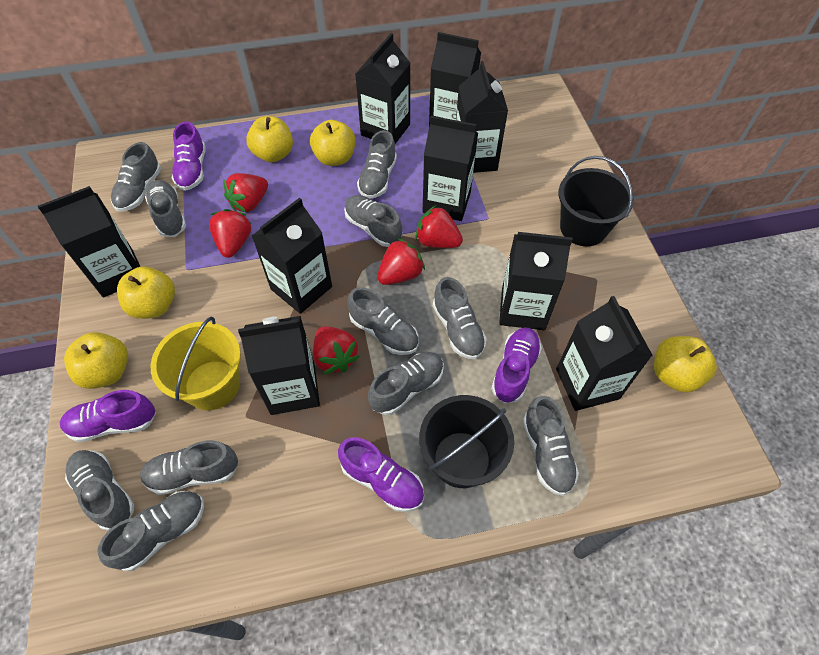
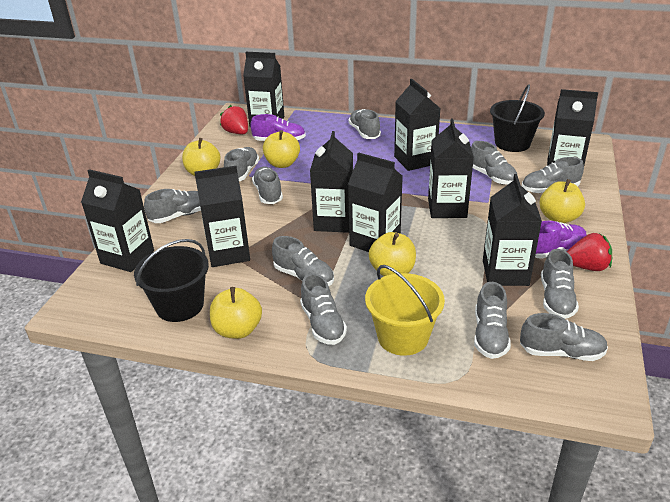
purple shoe: [59,390,156,442] [172,122,206,191] [338,437,424,512] [491,327,542,403] = 4 -> [251,114,306,141] [535,221,587,259] = 2
red strawberry: [209,209,251,258] [223,173,268,212] [313,326,360,374] [377,238,425,285] [415,205,463,248] = 5 -> [220,105,248,134] [567,233,612,271] = 2

